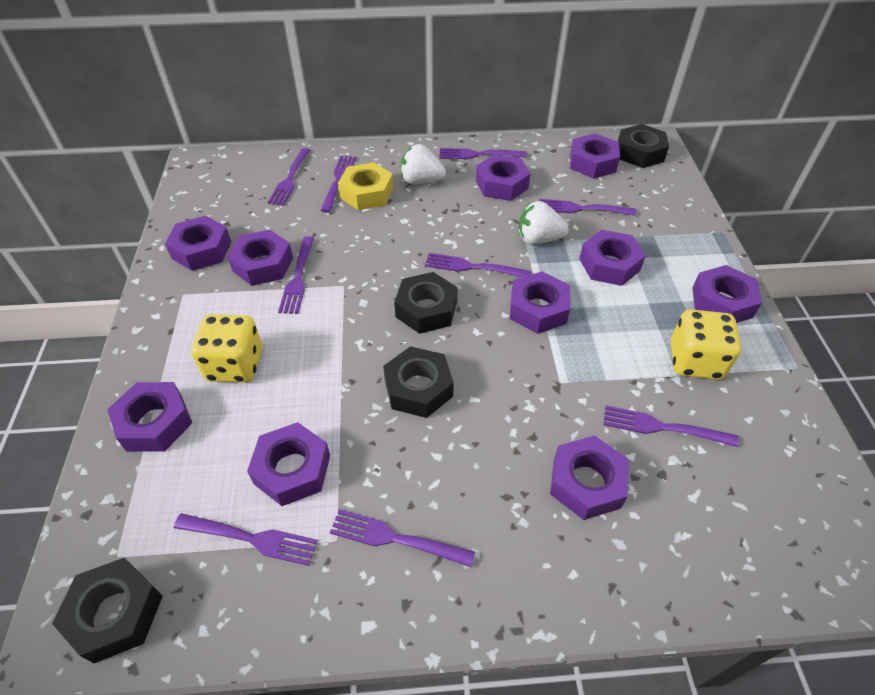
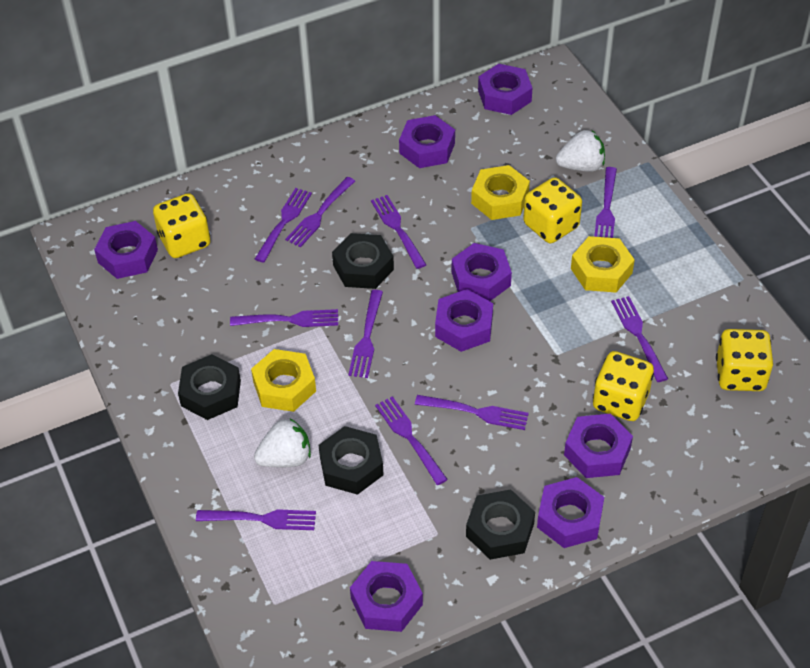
purple fork: [174,513,318,566] [268,148,310,206] [278,236,314,314] [320,155,356,213] [330,509,475,567] [425,253,530,277] [439,148,527,159] [539,199,637,216] [604,406,739,447] = 9 -> [196,509,316,530] [230,309,338,327] [255,188,312,263] [285,177,355,248] [348,290,383,378] [371,195,426,269] [375,396,448,485] [415,395,529,430] [594,167,617,238] [611,296,668,382] = 10
purple nut: [107,382,192,452] [165,216,231,271] [227,230,293,286] [247,422,330,506] [476,154,531,201] [510,271,570,334] [550,435,629,520] [570,133,620,179] [579,230,646,286] [692,265,762,323] = 10 -> [94,221,158,279] [350,561,423,632] [399,115,455,168] [435,289,493,352] [452,243,512,301] [478,64,532,115] [537,477,604,548] [564,414,633,478] = 8
yellow dice: [191,314,262,383] [671,309,741,380] = 2 -> [153,193,210,258] [523,177,582,243] [593,351,654,421] [716,329,773,391] = 4
yellow nut: [338,162,393,210] = 1 -> [251,349,316,412] [471,165,530,220] [571,236,635,293] = 3

